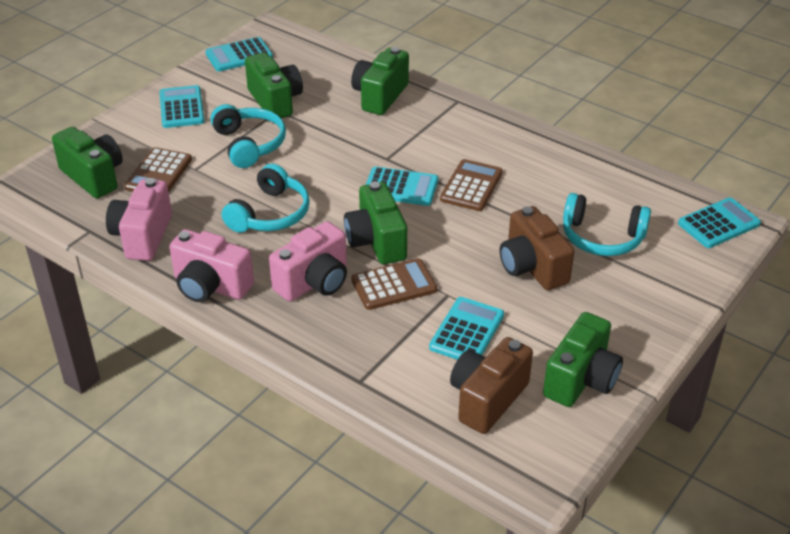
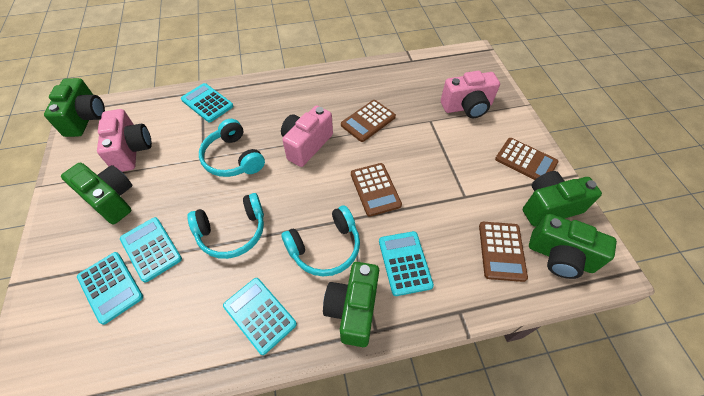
brown calculator: [124,147,192,192] [352,258,437,310] [440,159,503,211] = 3 -> [341,100,396,142] [351,163,402,217] [479,222,528,282] [495,138,559,180] = 4
brown camera: [450,337,533,434] [500,206,574,290] = 2 -> none = 0

